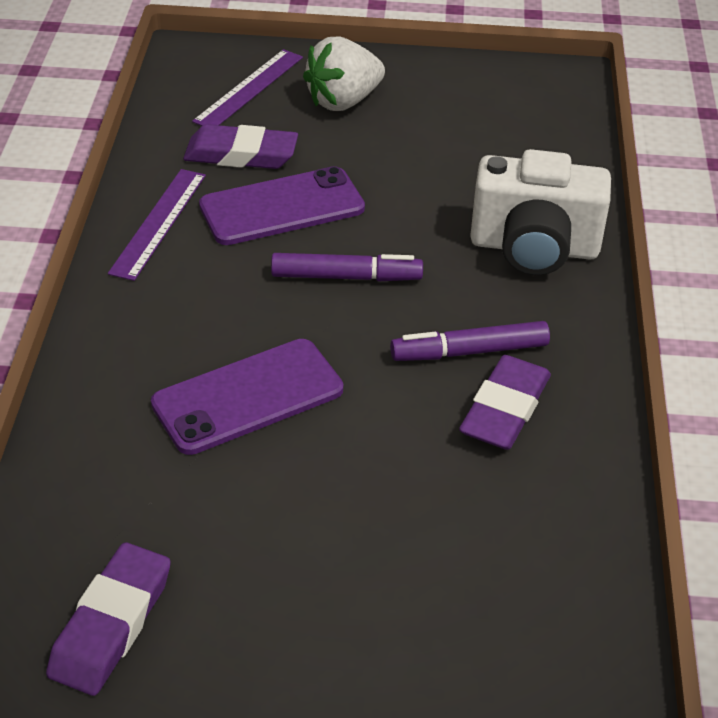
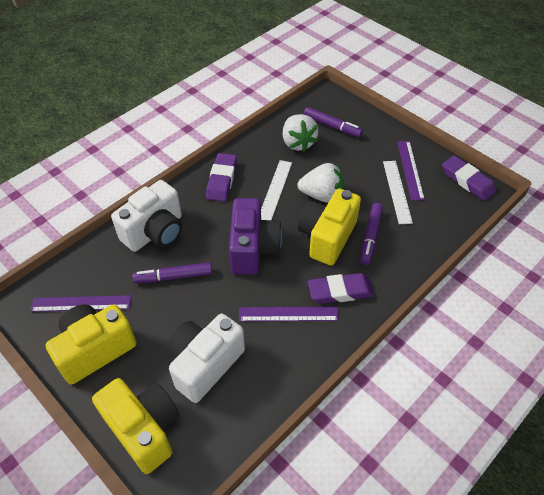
purple camera: none = 0 -> [229,198,282,275] = 1
purple marker: [271,253,423,281] [390,321,550,361] = 2 -> [133,262,212,283] [304,107,363,137] [360,203,383,265] = 3
purple phone: [151,339,343,455] [199,166,365,245] = 2 -> none = 0
purple ruler: [108,169,206,281] [192,49,303,126] = 2 -> [30,295,131,312] [239,307,339,321] [397,141,425,201] = 3
white camera: [470,149,611,275] = 1 -> [111,180,182,252] [167,314,245,403] = 2
white ruler: none = 0 -> [261,160,292,220] [383,161,413,224] = 2
white strawberry: [303,36,385,111] = 1 -> [282,114,319,152] [298,163,344,203] = 2
yellow camera: none = 0 -> [46,304,137,385] [92,378,180,474] [298,189,361,265] = 3

